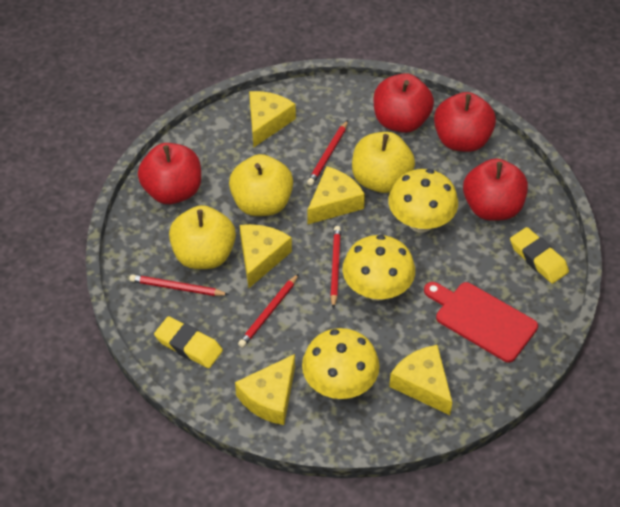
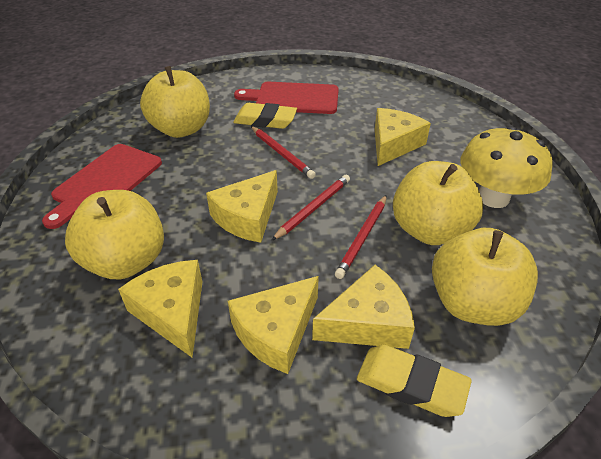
red apple: [138,143,201,204] [374,73,434,133] [434,92,496,152] [463,158,528,221] = 4 -> none = 0
red cutting board: [424,282,538,362] = 1 -> [42,144,162,229] [234,82,339,114] = 2
red pencil: [129,274,229,296] [238,273,299,348] [307,120,348,185] [330,226,341,309] = 4 -> [251,126,316,179] [271,175,350,241] [335,195,387,279] = 3
yellow apple: [169,205,236,269] [229,154,293,216] [352,132,415,193] = 3 -> [65,190,164,279] [140,66,210,138] [393,161,483,245] [432,228,538,326] = 4
yellow mushroom: [302,328,380,399] [343,235,415,301] [388,169,458,233] = 3 -> [461,126,553,208] = 1

